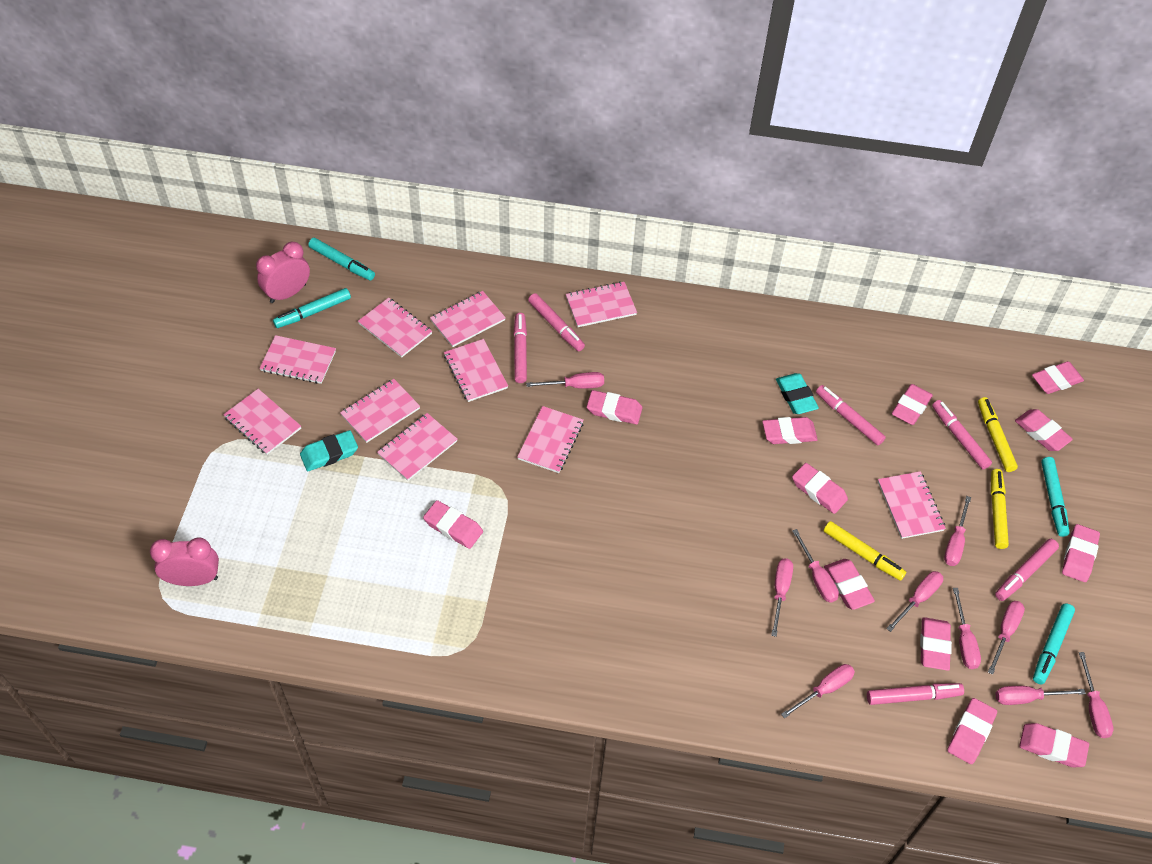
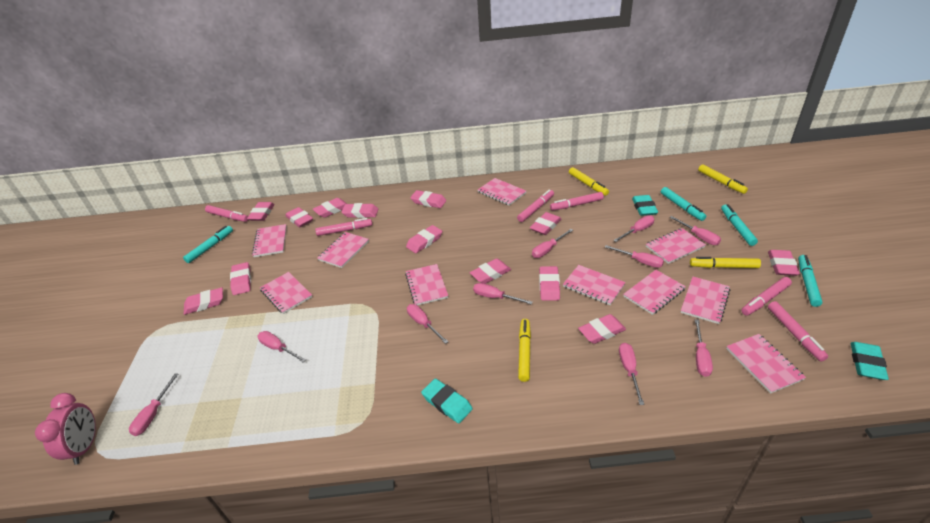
pink clock: [150,537,219,586] [256,242,310,303] = 2 -> [35,393,96,465] = 1
pink eraser: [423,500,483,549] [587,390,642,424] [762,417,818,444] [792,463,848,514] [824,559,875,610] [892,384,933,425] [920,617,952,671] [947,698,997,764] [1015,409,1073,451] [1019,723,1089,767] [1032,361,1084,394] [1062,524,1100,582] = 12 -> [184,287,223,315] [230,262,251,295] [247,202,275,221] [286,207,313,227] [313,198,347,218] [342,203,378,218] [406,225,442,253] [410,190,446,208] [470,259,511,284] [530,212,561,235] [539,266,560,301] [578,314,626,344] [768,250,800,276] = 13
turquoise eraser: [300,430,358,471] [776,373,819,414] = 2 -> [421,379,473,423] [632,195,658,216] [851,342,889,380] = 3
yellow marker: [824,521,906,581] [978,397,1018,472] [991,469,1009,549] = 3 -> [518,319,531,382] [569,167,609,196] [690,257,761,268] [698,165,748,194] = 4

